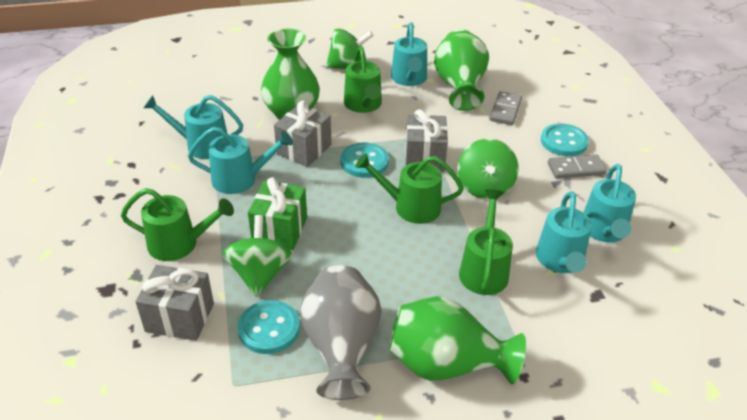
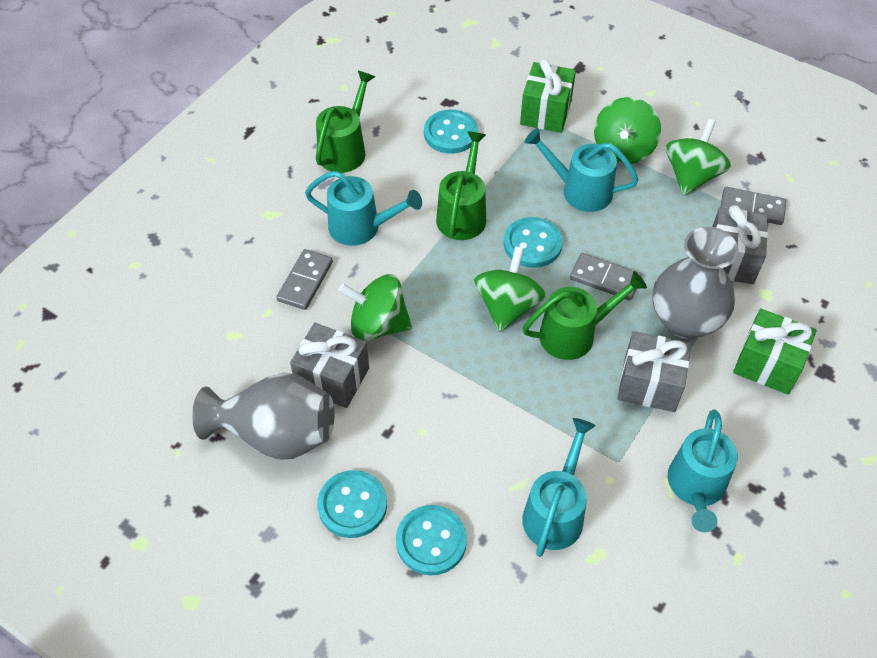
green gift: [248,177,307,250] = 1 -> [520,59,576,133] [733,308,817,394] = 2
green spinning top: [222,215,293,297] [326,28,374,69] [457,138,519,199] = 3 -> [338,274,412,341] [474,246,546,332] [594,97,661,164] [666,119,731,196] = 4
green vase: [261,29,320,120] [390,296,526,384] [434,29,489,111] = 3 -> none = 0
green watering can: [121,188,234,261] [344,46,382,113] [355,153,464,224] [459,189,513,295] = 4 -> [316,71,375,173] [436,131,486,240] [522,271,647,360] = 3
grey domino: [490,91,522,125] [548,155,607,179] = 2 -> [276,249,333,310] [570,253,642,300] [720,187,786,225] = 3
grey vase: [300,265,382,400] = 1 -> [192,372,334,460] [652,227,739,339] = 2
turquoise button: [237,300,300,354] [341,143,389,178] [541,123,589,156] = 3 -> [317,470,387,538] [396,505,467,575] [424,110,478,154] [504,217,563,268] = 4
turquoise watering can: [144,95,243,159] [188,127,293,194] [391,22,427,86] [536,191,592,273] [583,164,636,242] = 5 -> [305,171,422,246] [522,418,595,557] [525,128,639,212] [668,409,738,532] = 4

